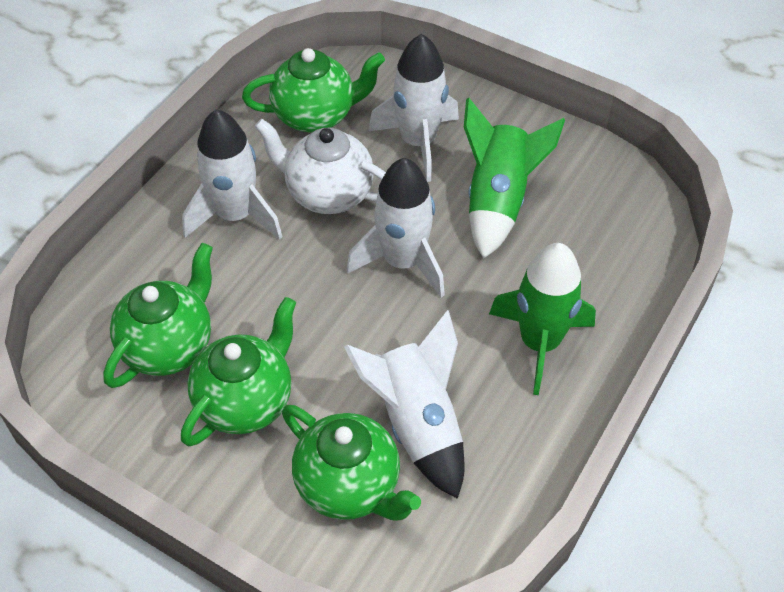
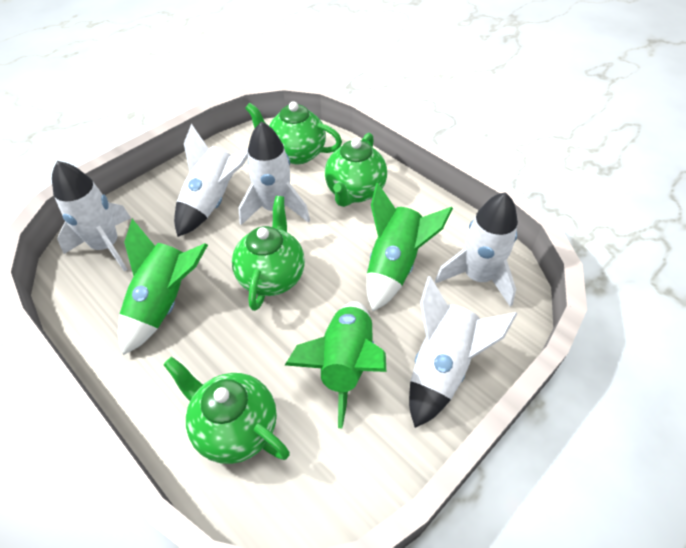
green rocket: [464,98,565,259] [489,243,596,395] = 2 -> [118,219,208,355] [285,301,386,428] [367,183,453,311] = 3
white rocket: [182,109,283,240] [344,310,465,499] [346,158,445,298] [368,34,459,182] = 4 -> [52,161,131,272] [174,124,248,237] [238,121,310,225] [409,276,517,428] [435,192,518,307] = 5
white teapot: [254,119,386,214] = 1 -> none = 0

